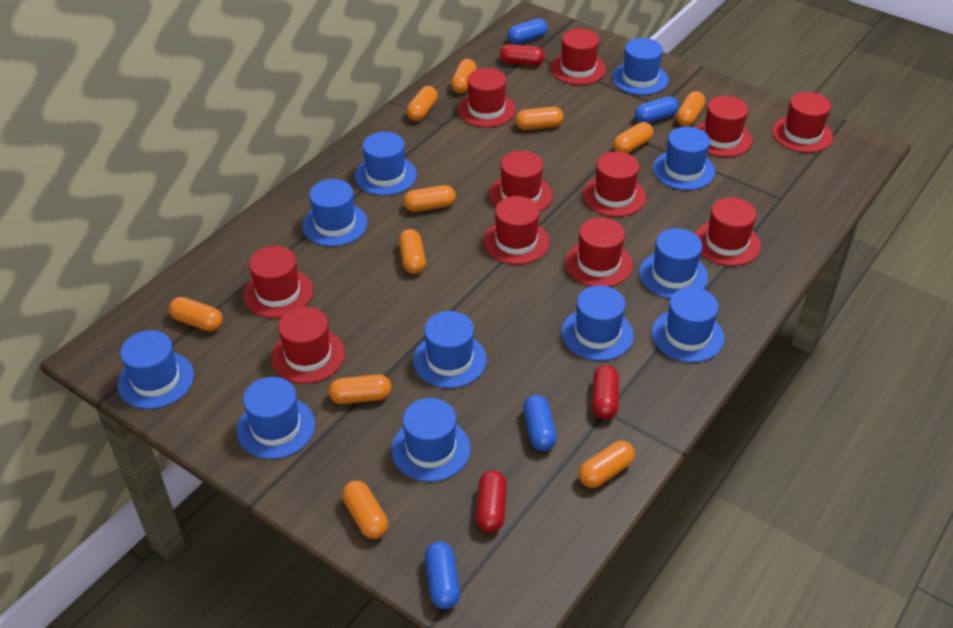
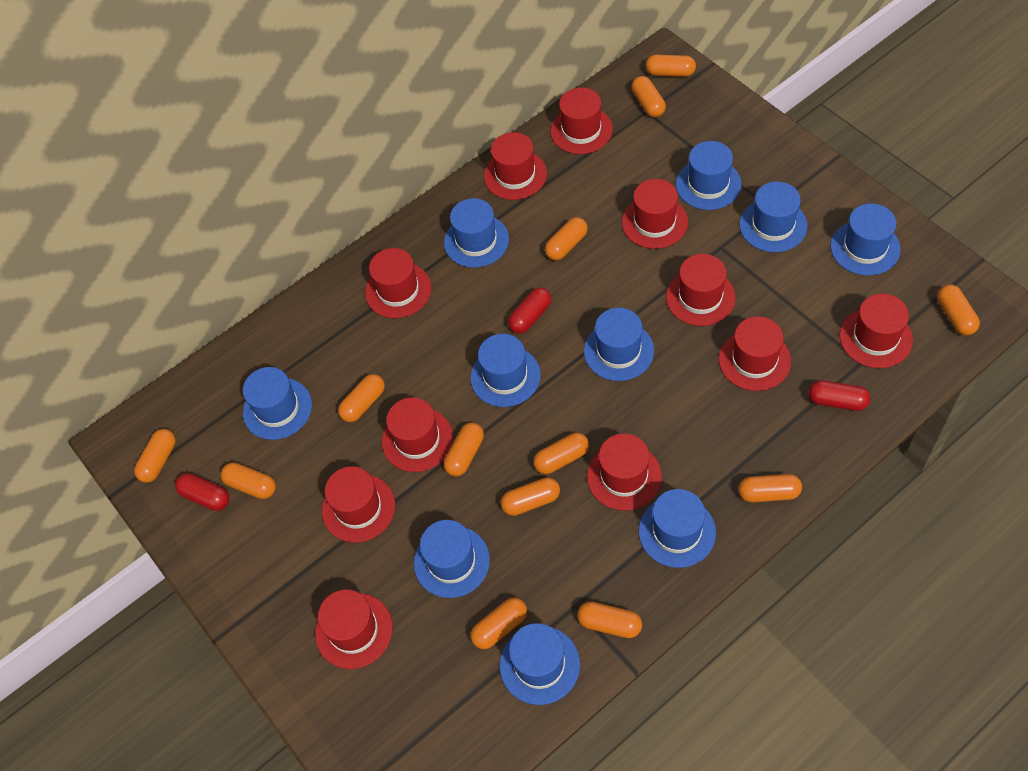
blue capsule: [425,541,460,609] [508,18,548,44] [523,395,557,451] [635,96,679,123] = 4 -> none = 0
blue hat: [117,330,194,409] [237,377,315,459] [302,179,368,246] [355,132,417,196] [391,398,471,482] [413,311,487,388] [562,285,634,361] [612,38,668,95] [639,228,708,299] [651,287,724,362] [653,127,715,190] = 11 -> [243,367,312,440] [414,520,490,598] [444,198,509,268] [470,334,541,407] [499,623,580,705] [584,308,654,381] [639,489,716,568] [676,141,742,210] [739,182,808,252] [830,203,901,276] = 10
orange capsule: [169,297,223,331] [328,374,391,404] [342,481,388,539] [399,229,426,274] [404,185,456,212] [407,86,438,121] [451,59,477,94] [515,107,564,130] [578,441,635,488] [613,122,653,154] [676,91,705,127] = 11 -> [134,429,176,483] [221,463,276,499] [338,374,385,422] [444,422,484,477] [470,597,527,649] [501,477,560,516] [533,433,589,474] [545,217,588,261] [577,602,642,638] [631,76,666,117] [645,55,696,77] [738,474,802,503] [937,284,980,335] = 13

